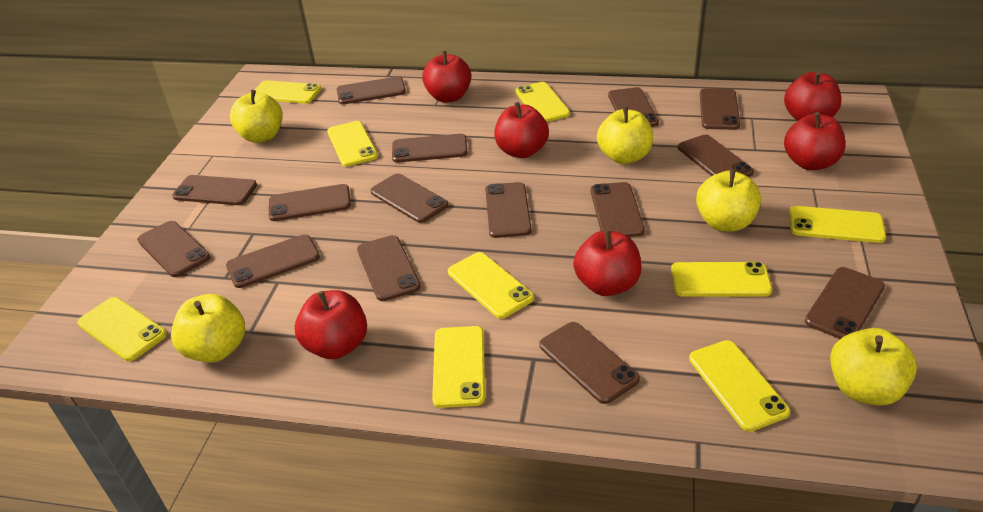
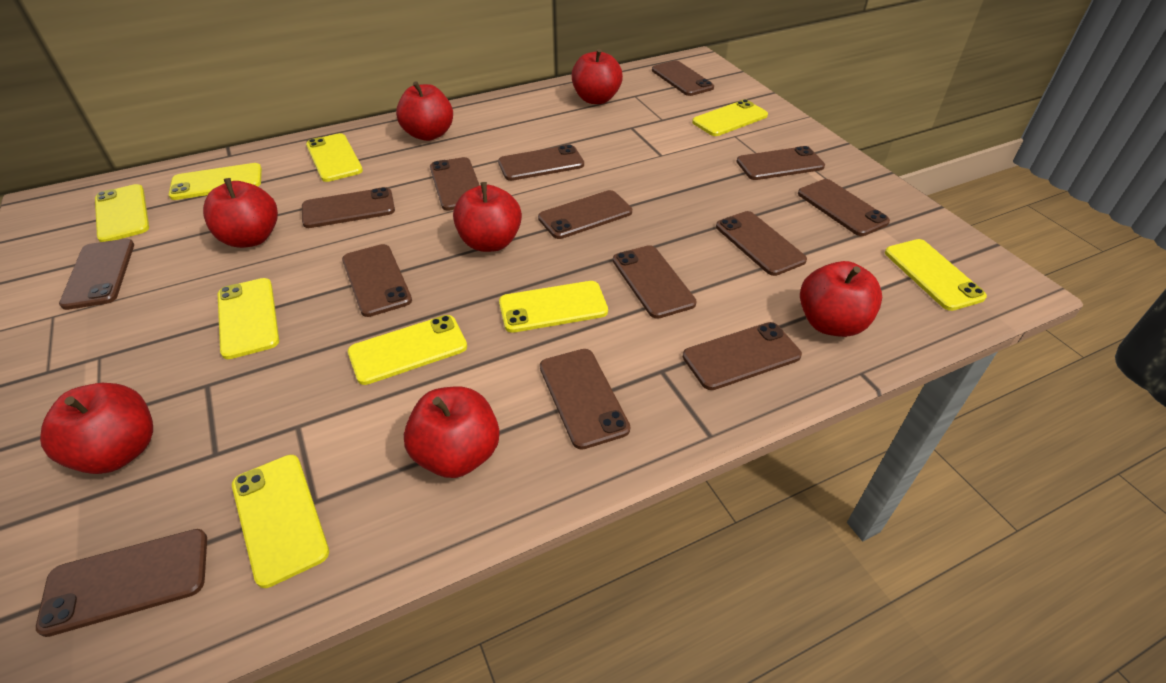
brown phone: [137,221,210,277] [172,175,257,205] [226,234,320,288] [269,184,351,221] [337,76,406,104] [357,235,421,301] [371,174,448,223] [392,134,468,163] [485,182,532,238] [539,322,640,404] [591,182,645,237] [608,87,659,127] [678,135,754,177] [700,88,740,130] [805,267,885,339] = 15 -> [36,529,207,637] [59,239,134,310] [302,187,395,228] [342,244,412,317] [430,157,480,211] [498,145,584,181] [538,190,632,239] [540,349,630,450] [613,245,697,319] [652,61,714,96] [683,322,802,390] [716,211,807,276] [736,146,825,180] [798,179,890,236] = 14
red apple: [295,290,367,359] [422,51,471,102] [494,102,549,158] [573,230,642,296] [784,71,841,121] [784,112,846,170] = 6 -> [40,383,153,474] [203,178,278,248] [396,81,453,141] [404,386,500,478] [453,182,522,252] [572,49,623,104] [800,261,882,337] = 7
yellow apple: [171,294,245,363] [230,90,283,143] [597,106,653,164] [696,169,761,232] [830,328,917,405] = 5 -> none = 0

